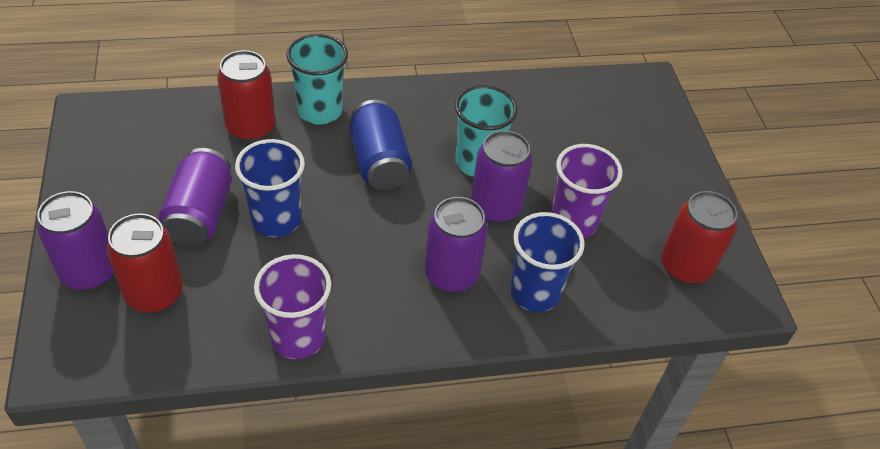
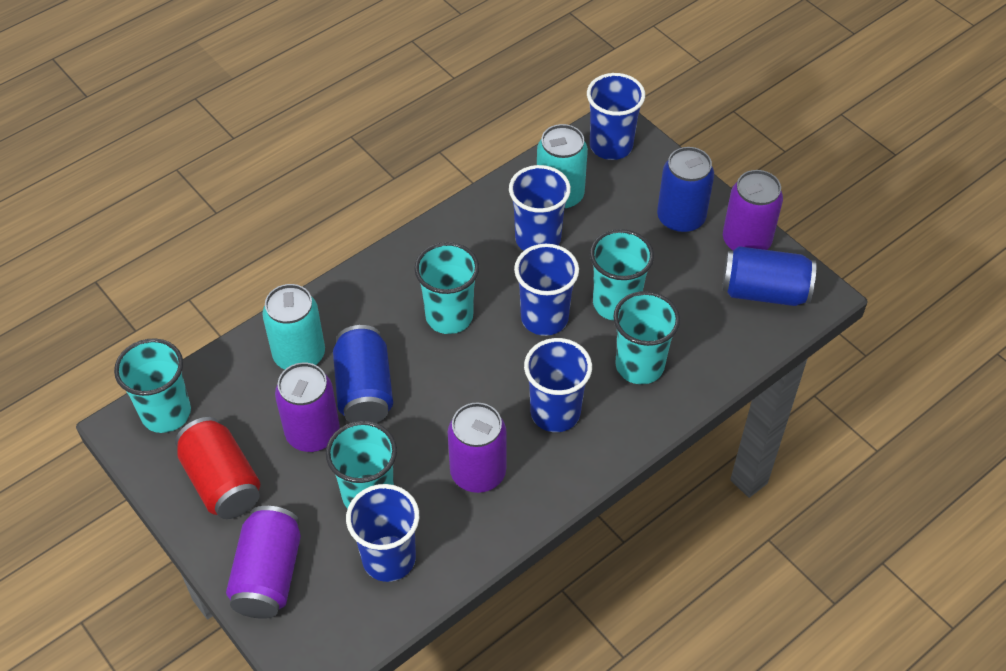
blue can: [349,100,412,190] = 1 -> [333,325,393,423] [657,147,714,234] [722,246,816,306] = 3
blue cup: [235,139,305,237] [510,212,585,312] = 2 -> [346,484,419,582] [509,165,571,251] [514,244,579,336] [524,338,592,432] [587,73,645,160] = 5
purple cup: [254,254,331,359] [551,144,623,238] = 2 -> none = 0
red can: [107,213,183,313] [217,50,276,142] [661,191,737,285] = 3 -> [175,417,260,519] = 1
turquoise can: none = 0 -> [262,284,325,370] [537,124,588,210] = 2
turquoise cup: [286,34,348,125] [455,85,518,177] = 2 -> [114,338,191,433] [326,421,397,509] [414,242,479,334] [590,229,654,321] [613,291,680,384] = 5

